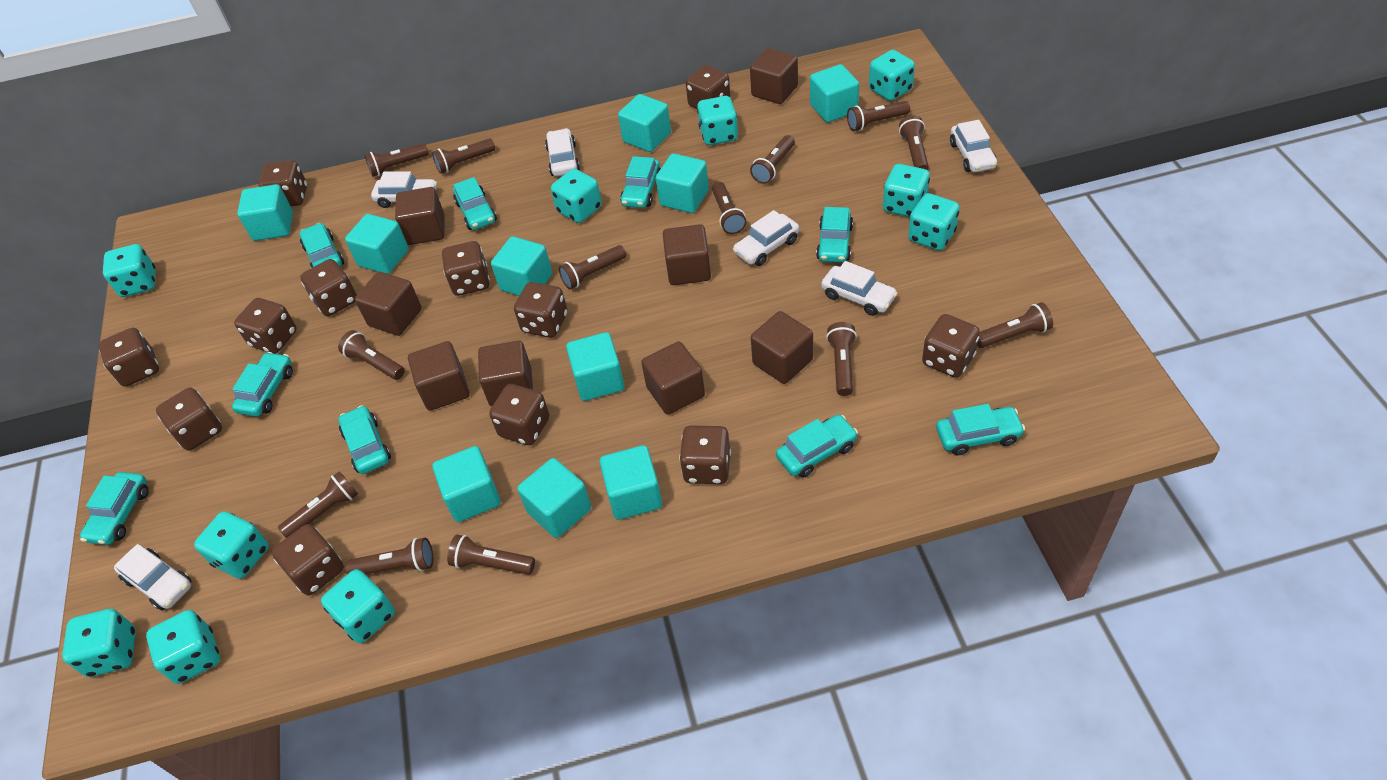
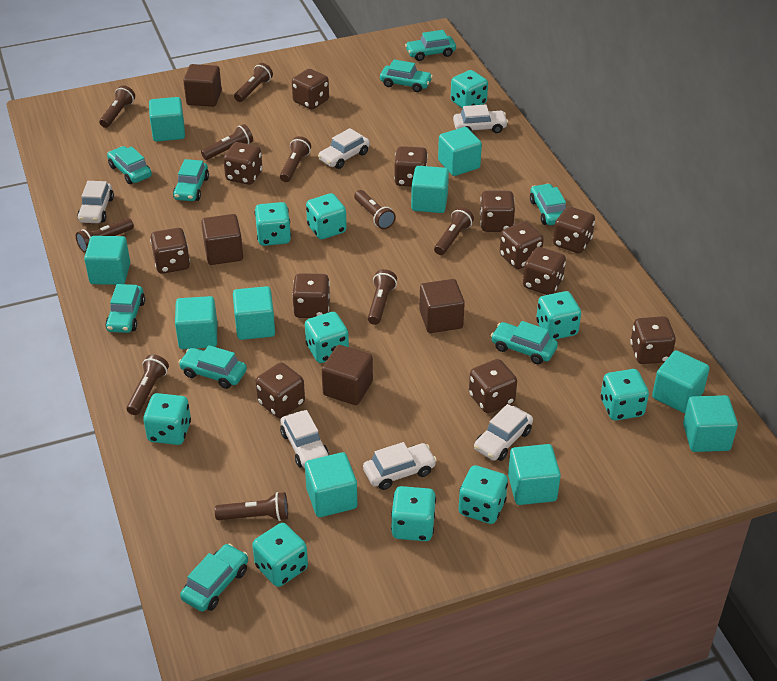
brown cube: [355,272,422,336] [395,187,444,245] [408,341,470,411] [478,341,533,406] [641,341,705,415] [663,224,711,285] [750,48,798,104] [751,311,813,384] = 8 -> [183,64,222,107] [201,214,243,265] [322,345,373,405] [419,279,465,333] = 4
brown flashlight: [278,471,358,538] [338,330,405,380] [345,537,433,574] [365,143,429,177] [432,138,495,174] [447,535,535,575] [559,245,626,290] [712,182,746,234] [750,135,795,184] [826,322,857,396] [847,101,910,131] [899,115,929,170] [977,302,1053,348] = 13 -> [76,218,134,253] [99,85,135,128] [126,354,169,415] [201,124,253,160] [215,492,288,521] [234,63,273,102] [280,136,311,182] [354,190,396,229] [368,269,397,325] [434,207,474,255] = 10

